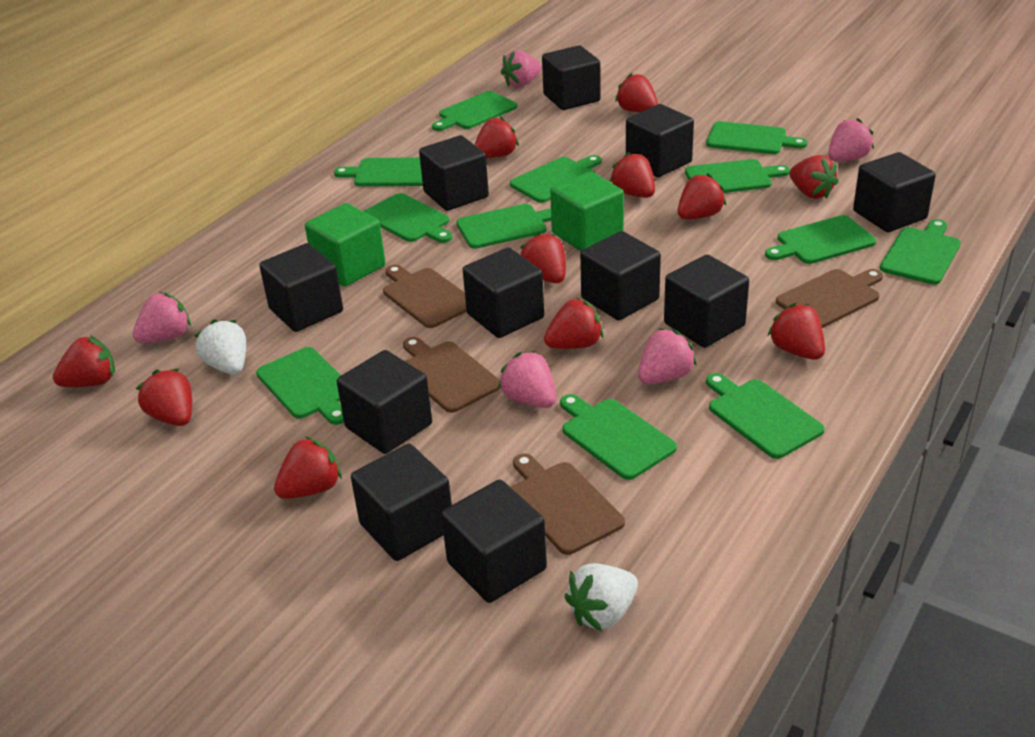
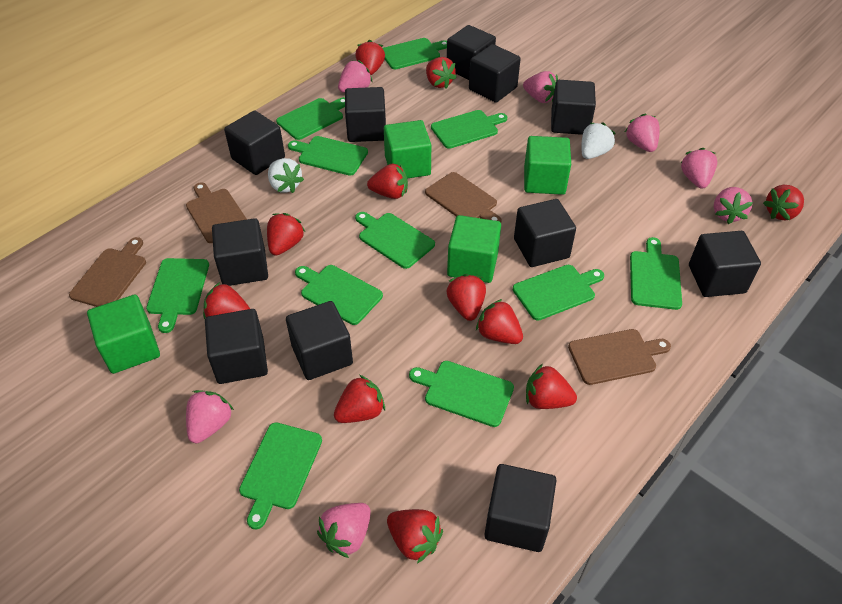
green cube: [305,203,385,287] [550,171,624,251] = 2 -> [87,294,160,374] [384,120,431,179] [447,215,501,283] [524,136,571,195] = 4
green cutting board: [256,347,344,425] [334,157,423,186] [363,193,452,243] [432,91,517,131] [456,204,551,249] [510,155,601,203] [560,394,677,480] [685,159,790,193] [706,121,808,154] [706,373,825,459] [765,215,876,264] [880,219,961,285] = 12 -> [146,258,209,333] [239,422,322,529] [276,97,345,140] [288,136,368,176] [295,265,383,325] [355,212,435,269] [383,38,447,69] [409,361,514,427] [431,110,507,149] [513,265,604,321] [630,237,682,310] = 11
pink strawberry: [133,292,191,343] [498,351,556,408] [501,50,542,87] [638,328,697,384] [828,118,874,162] = 5 -> [186,390,234,443] [317,503,371,558] [338,60,373,93] [523,71,558,103] [625,114,660,152] [681,148,717,189] [714,187,753,224] = 7

